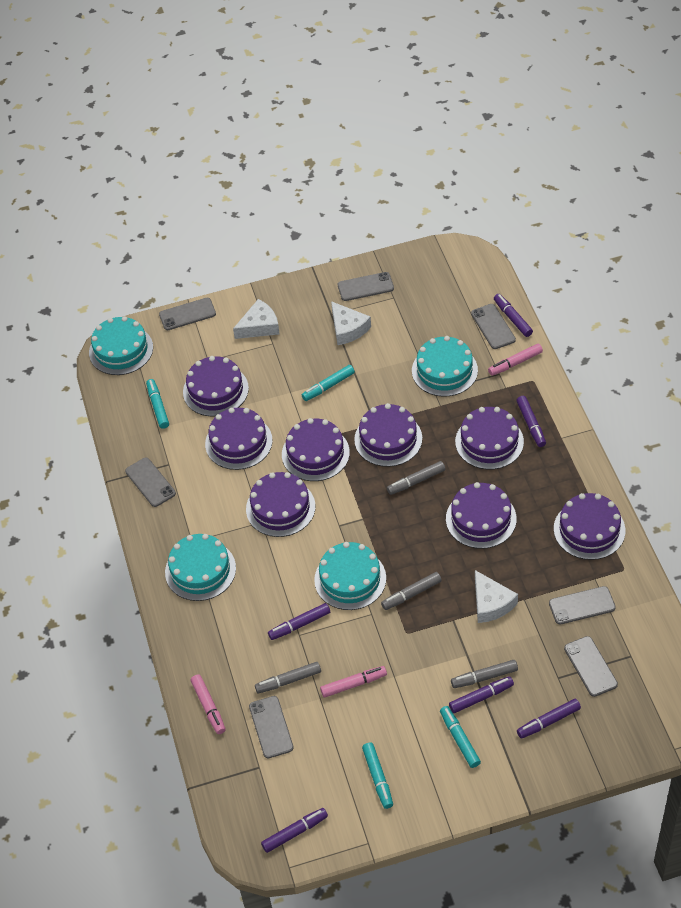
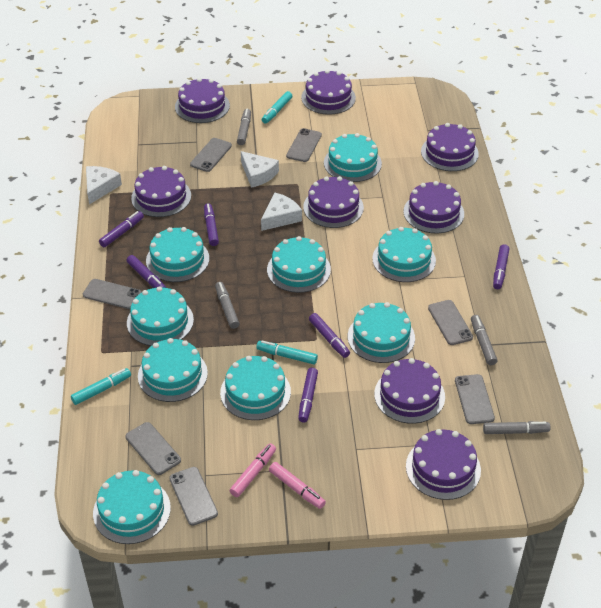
pink marker: [191,674,226,734] [320,666,387,698] [488,343,543,376] = 3 -> [230,444,276,497] [269,462,326,509] = 2
turquoise cake: [89,316,153,375] [165,534,236,601] [314,542,386,610] [412,336,478,397] = 4 -> [93,470,171,544] [127,286,194,346] [138,338,208,402] [146,227,209,282] [220,356,291,420] [267,236,331,293] [324,133,382,182] [348,302,415,363] [372,227,436,282] = 9
turquoise marker: [146,379,169,429] [302,365,355,401] [362,743,393,809] [440,706,481,768] = 4 -> [71,368,131,405] [256,341,318,364] [262,91,292,124] = 3

